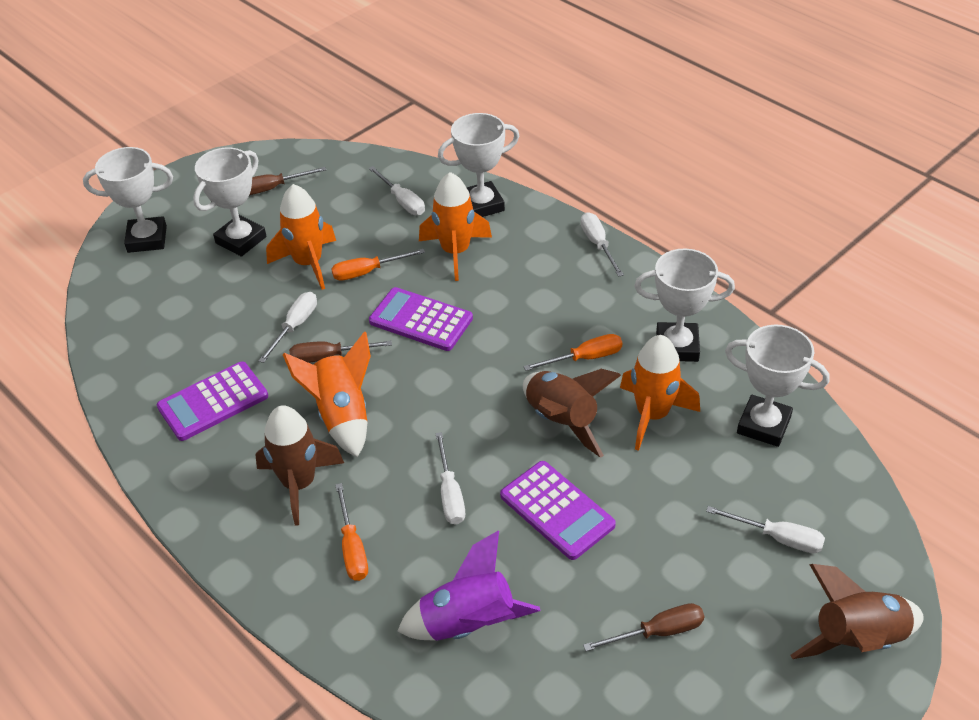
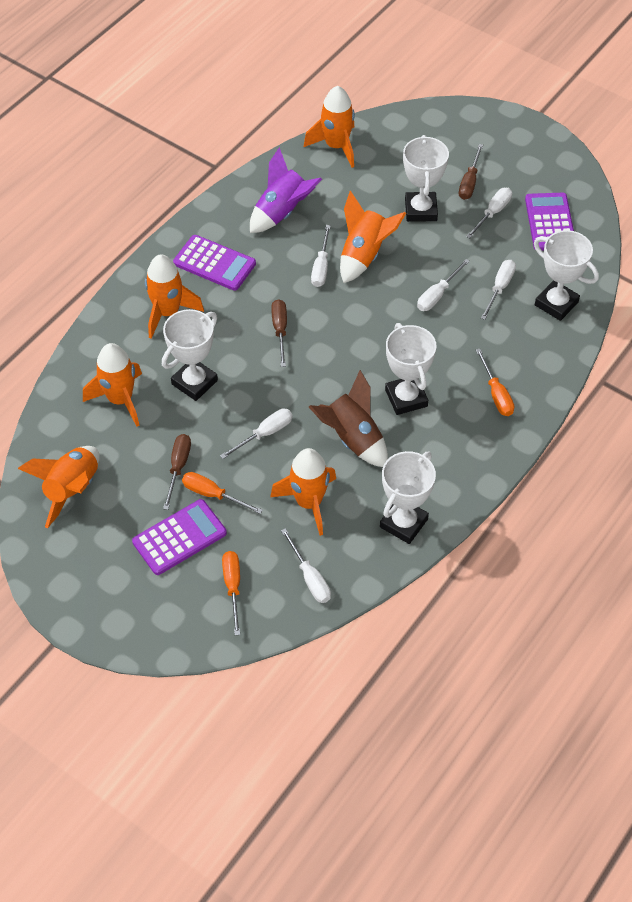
brown rocket: [255,405,344,526] [523,369,621,458] [790,564,924,659] = 3 -> [309,370,388,467] = 1
orange rocket: [266,184,336,290] [282,331,371,458] [419,172,492,281] [620,335,700,451] = 4 -> [18,446,100,528] [83,343,142,427] [145,254,204,339] [270,448,336,536] [304,86,355,168] [340,191,406,283] = 6
white screwdriver: [259,292,317,363] [369,166,425,215] [435,432,465,525] [581,212,624,277] [706,506,825,553] = 5 -> [220,409,293,459] [281,528,331,603] [311,225,331,287] [417,259,470,311] [466,188,512,238] [481,260,516,320] = 6

